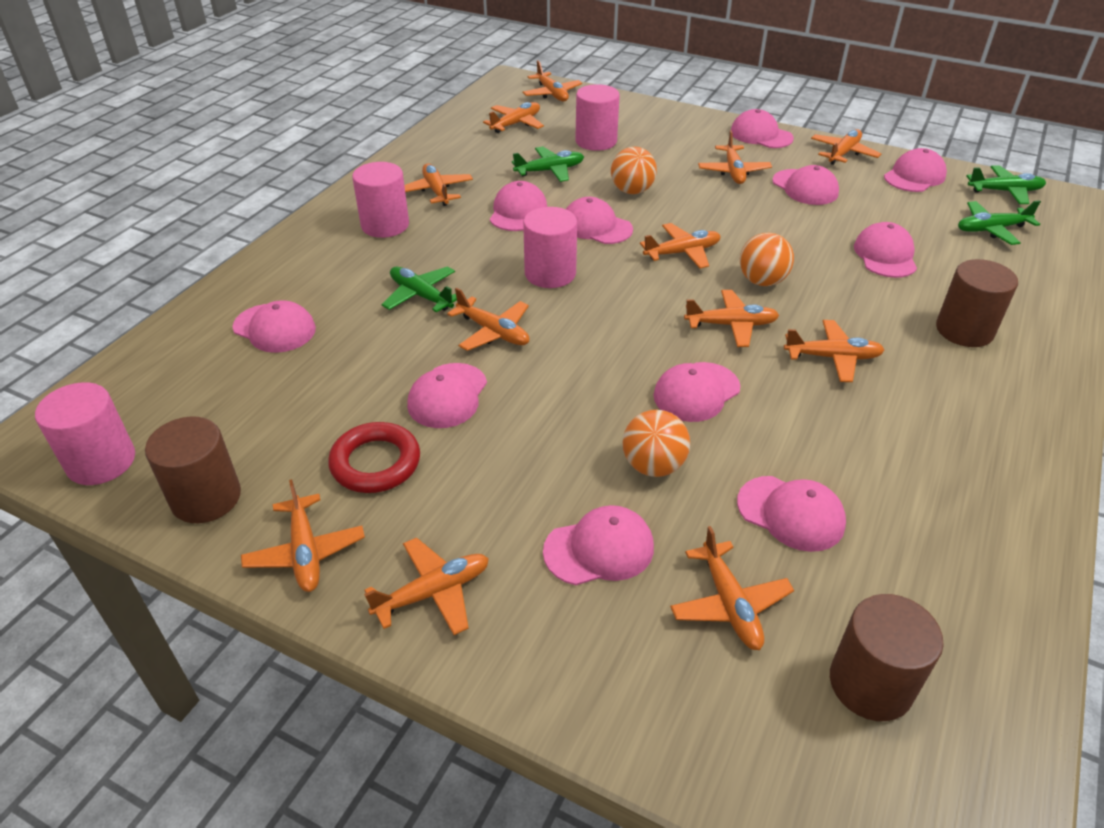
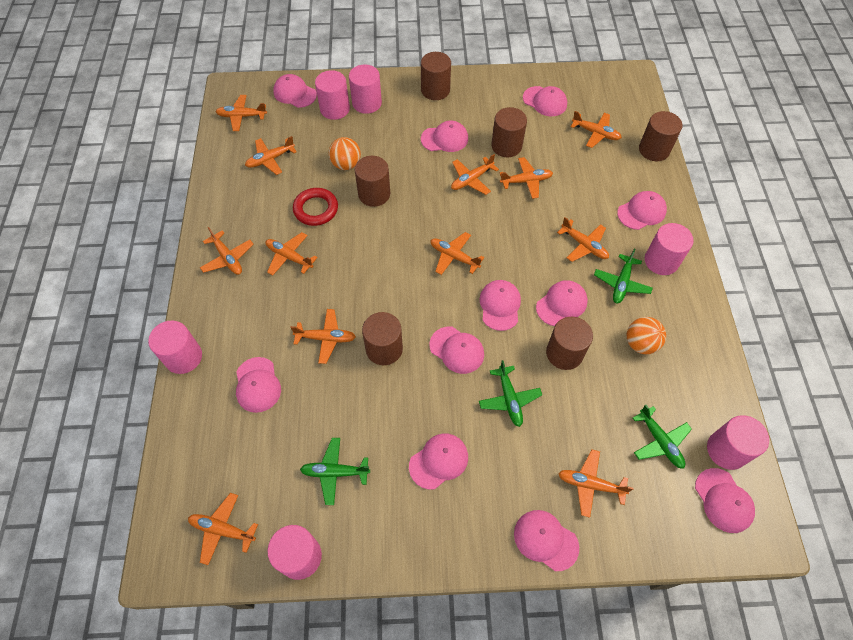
brown cylinder: [145,417,241,523] [830,594,944,721] [936,259,1018,347] = 3 -> [354,156,390,207] [362,312,403,365] [421,52,451,100] [491,107,527,157] [546,317,593,370] [639,111,682,161] = 6
orange ball: [611,147,657,194] [623,410,690,477] [740,233,794,286] = 3 -> [329,137,361,170] [627,317,666,354] = 2
pink cylinder: [35,382,135,485] [352,162,409,238] [523,207,577,288] [575,84,620,151] = 4 -> [148,321,202,374] [268,525,322,580] [315,70,350,120] [349,65,382,114] [645,223,694,275] [707,415,769,470] = 6

